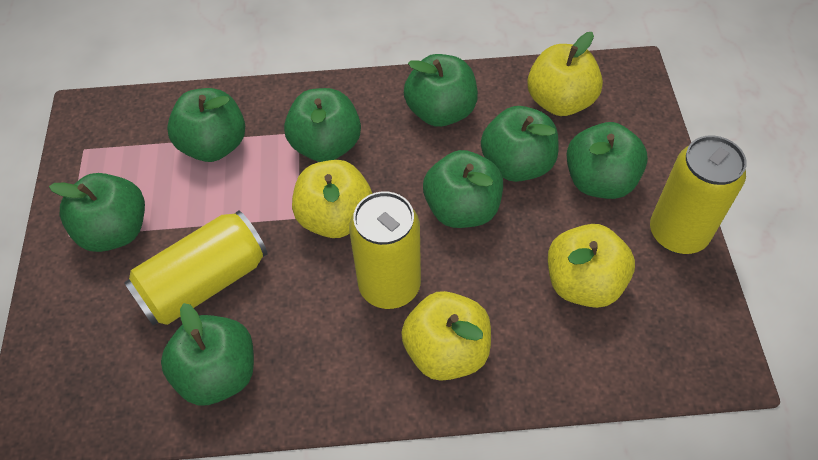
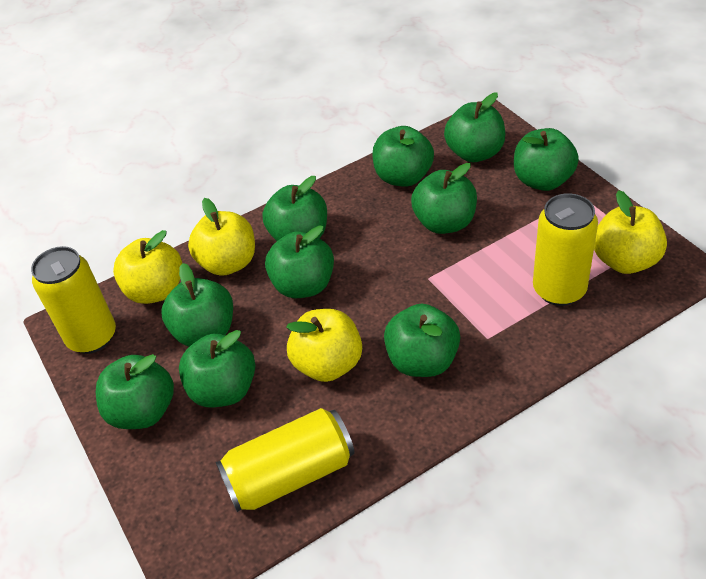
green apple: [49,173,145,252] [161,303,254,405] [167,88,245,162] [284,88,361,162] [404,54,478,127] [423,150,503,228] [481,106,559,182] [566,122,648,199] = 8 -> [96,354,174,429] [161,263,233,347] [179,330,256,407] [262,176,327,241] [265,225,334,298] [372,126,434,187] [384,304,460,377] [411,163,477,234] [444,92,505,162] [514,128,579,191] = 10

